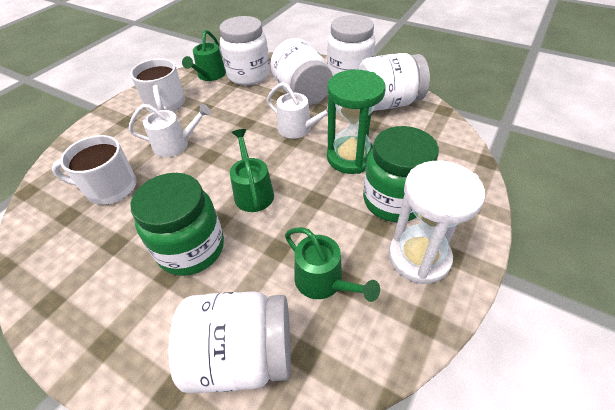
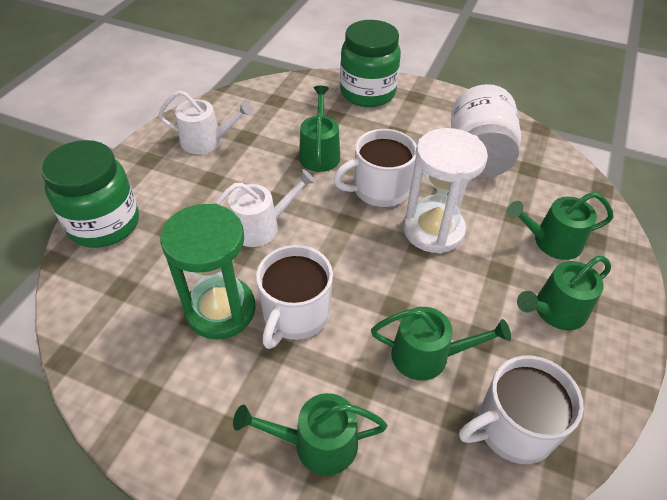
green watering can: [182,30,226,81] [230,129,274,212] [285,227,380,302] = 3 -> [233,393,387,475] [299,86,340,172] [371,307,511,381] [507,192,613,260] [517,256,611,330] = 5
white jar: [168,291,291,393] [219,16,270,85] [270,38,333,105] [327,15,375,76] [359,53,430,111] = 5 -> [451,84,521,178] = 1
white mug: [52,135,137,205] [130,58,185,113] = 2 -> [256,245,333,349] [333,129,417,207] [459,355,584,464] = 3

